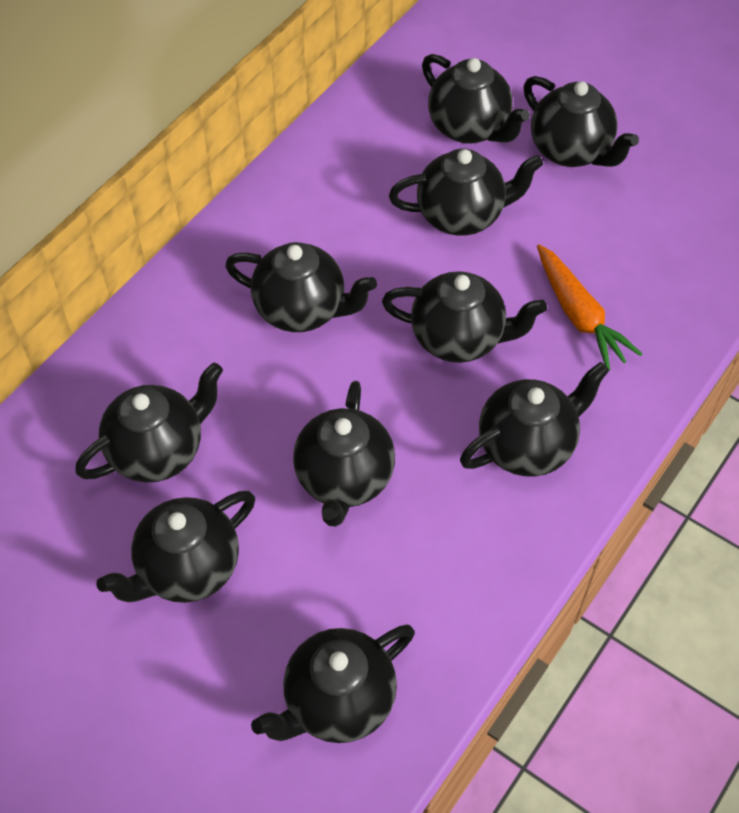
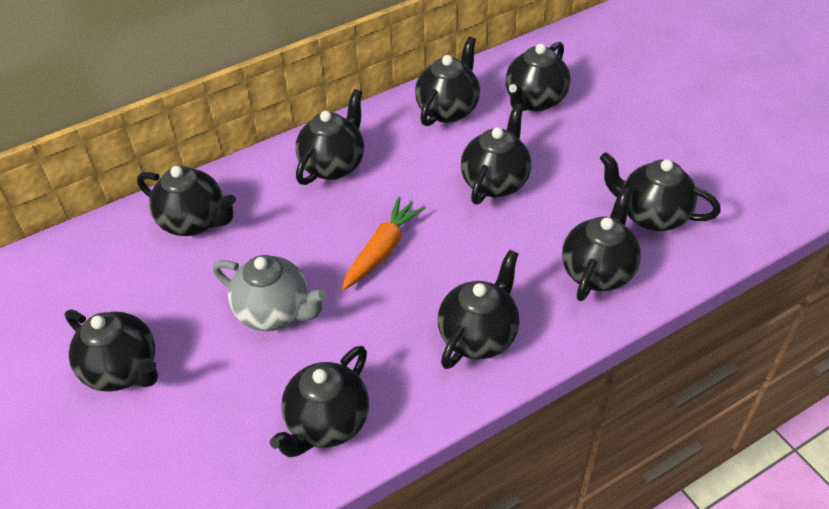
grey teapot: none = 0 -> [213,255,327,331] = 1

